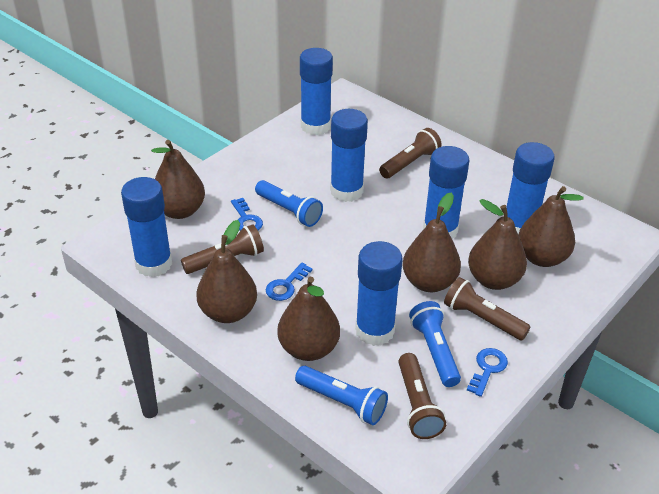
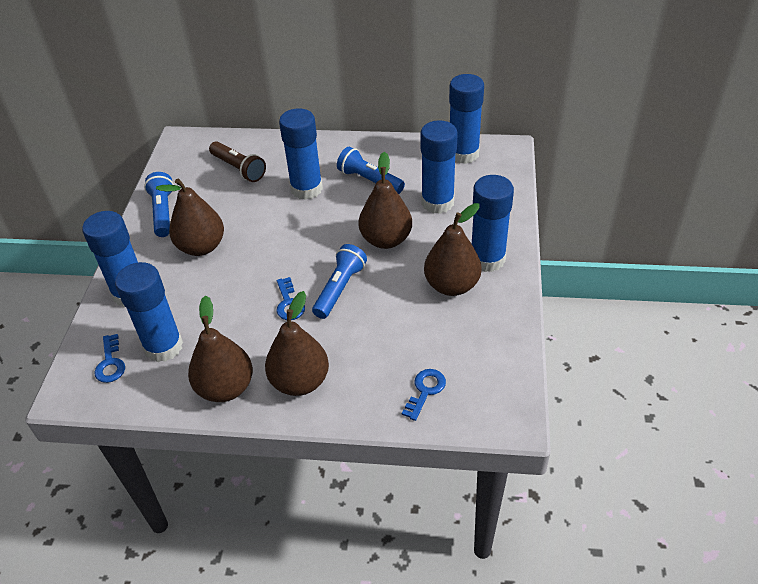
brown flashlight: [181,224,264,274] [379,128,441,178] [398,353,446,439] [444,277,530,341] = 4 -> [209,141,266,182] = 1
brown pear: [151,140,205,219] [196,220,257,323] [277,277,340,361] [403,193,461,292] [468,199,527,290] [518,186,584,267] = 6 -> [156,179,224,256] [188,296,253,402] [265,291,329,396] [358,152,412,249] [424,203,482,296] = 5

